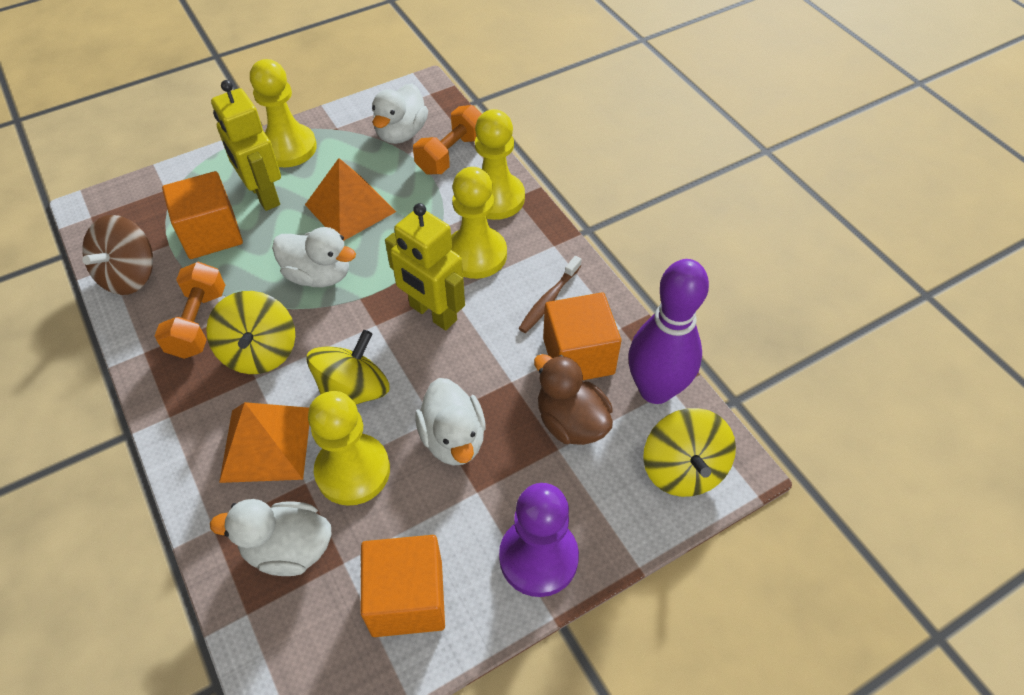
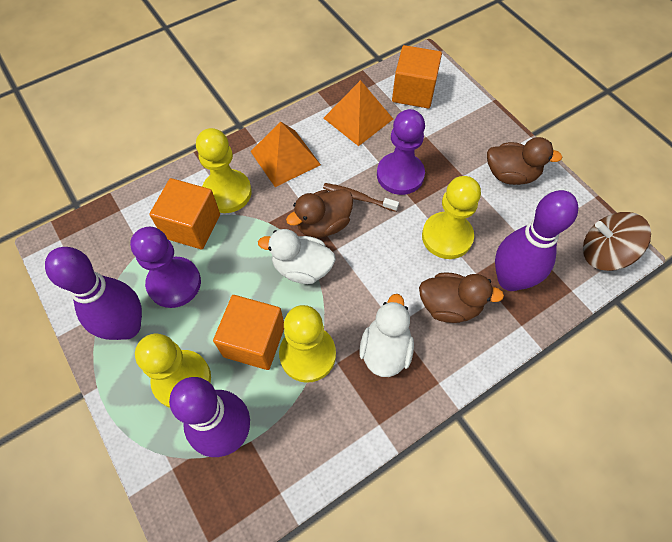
brown duck: [534,354,613,445] = 1 -> [286,189,353,238] [419,273,504,323] [487,137,563,185] = 3
orange dumbbell: [154,262,225,359] [413,105,482,174] = 2 -> none = 0
purple bowling pin: [628,259,709,404] = 1 -> [45,247,142,340] [169,377,250,457] [495,190,578,291] = 3
purple pawn: [499,483,579,597] = 1 -> [130,227,201,308] [377,109,425,195] = 2
white duck: [210,499,332,576] [272,227,356,287] [372,83,428,144] [415,378,486,466] = 4 -> [258,229,336,284] [359,294,414,377] = 2
yellow robot: [211,80,281,211] [385,203,465,330] = 2 -> none = 0
yellow spinning top: [206,291,295,374] [307,330,390,405] [643,408,736,497] = 3 -> none = 0

